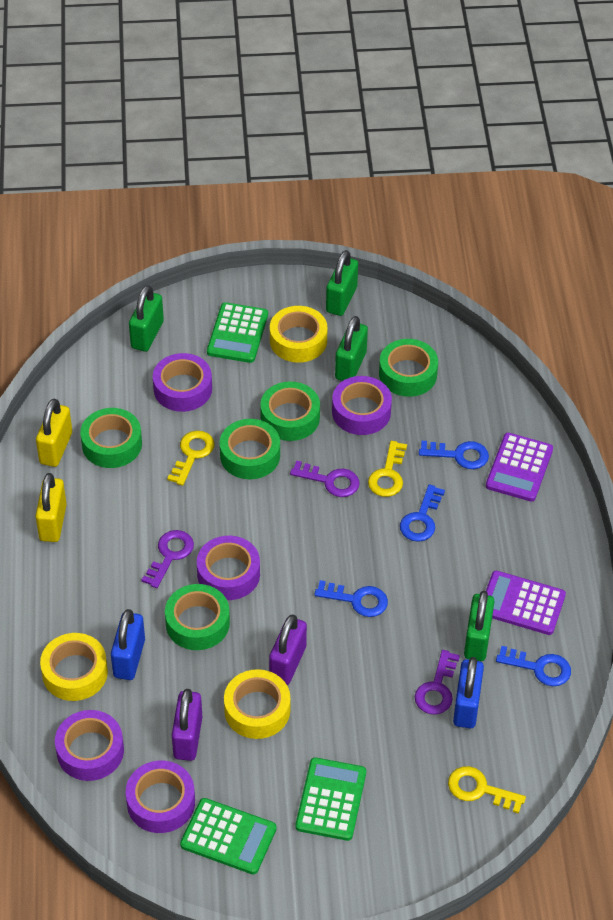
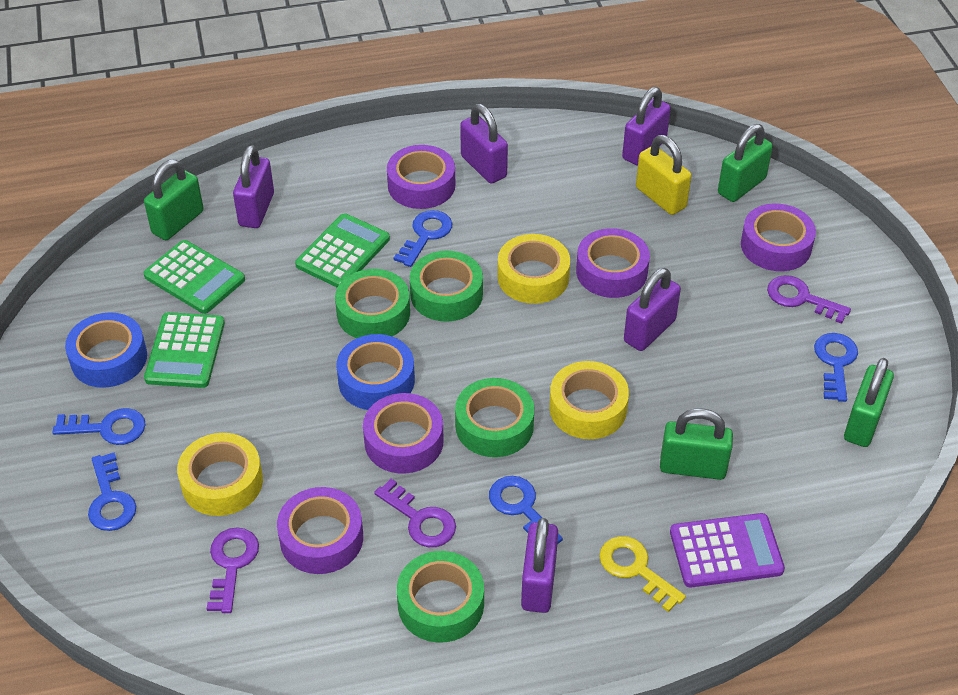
blue key: [314,580,388,617] [400,484,445,542] [419,441,489,469] [496,646,571,686] = 4 -> [53,408,145,445] [88,452,136,531] [394,210,452,267] [489,476,563,544] [814,333,858,402] = 5
blue padlock: [111,609,145,680] [453,657,484,729] = 2 -> none = 0
blue tape: none = 0 -> [65,312,147,388] [336,334,415,410] = 2
green tape: [80,408,142,468] [165,584,230,650] [220,419,280,479] [260,381,320,441] [379,339,438,397] = 5 -> [335,269,410,338] [397,551,484,643] [410,251,483,322] [455,378,534,457] = 4
purple calculator: [486,433,553,502] [486,571,566,635] = 2 -> [670,513,785,588] = 1
purple padlock: [172,689,202,761] [269,615,307,685] = 2 -> [233,145,274,228] [460,104,508,184] [521,518,558,613] [622,87,671,166] [624,268,681,351] = 5
yellow key: [167,431,214,486] [368,441,407,497] [448,766,526,814] = 3 -> [599,536,686,612] = 1
yellow padlock: [35,473,67,542] [36,399,72,467] = 2 -> [636,135,692,215] = 1

